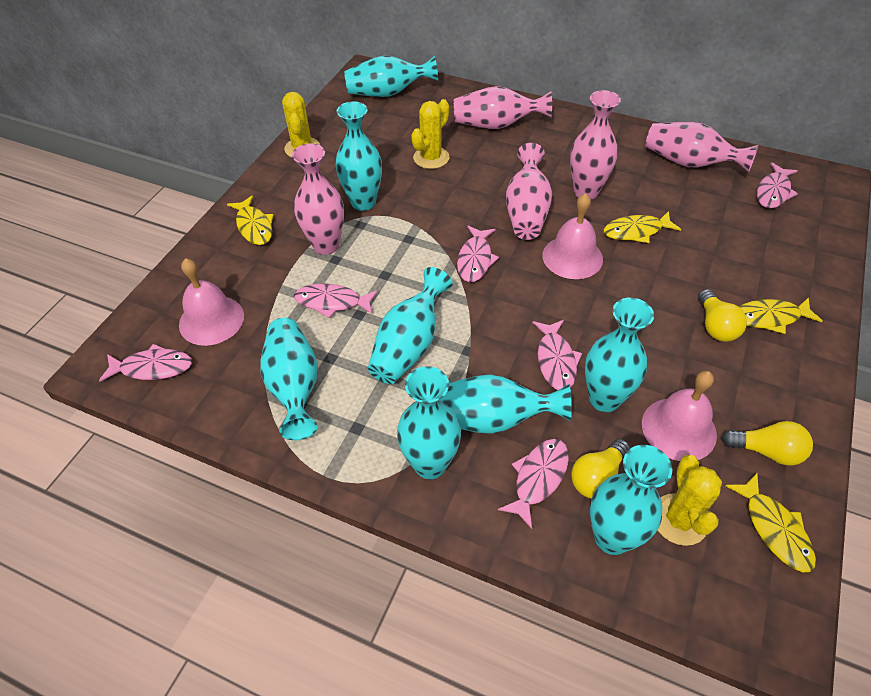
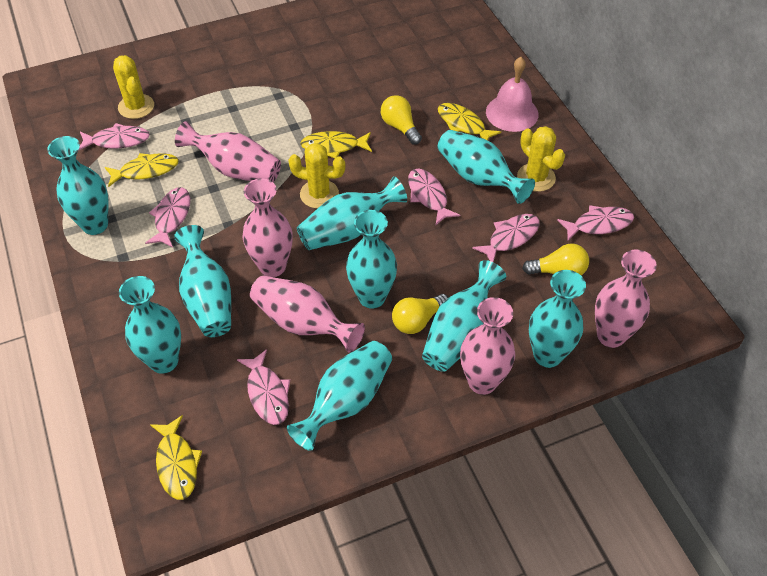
pink bell: [179,258,244,346] [542,193,603,279] [642,371,717,461] = 3 -> [486,57,539,132] = 1
turquoise vase: [261,318,318,440] [335,101,382,211] [344,56,438,97] [368,267,453,384] [397,366,461,479] [440,374,572,434] [585,297,654,412] [590,445,672,555] = 8 -> [47,136,109,235] [119,276,181,374] [174,225,231,337] [287,341,392,451] [297,176,407,250] [346,210,397,309] [422,260,506,372] [438,130,535,204] [529,270,586,368] = 9

